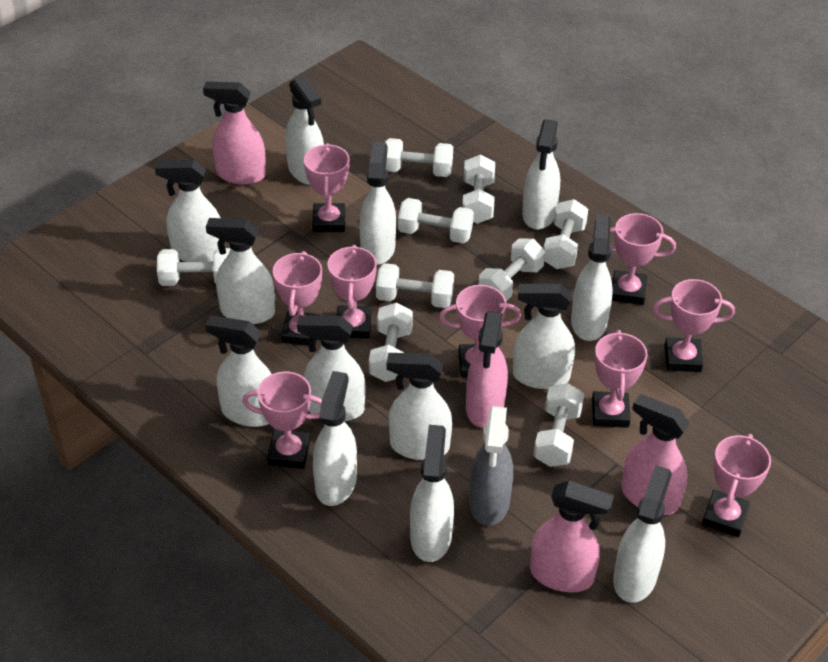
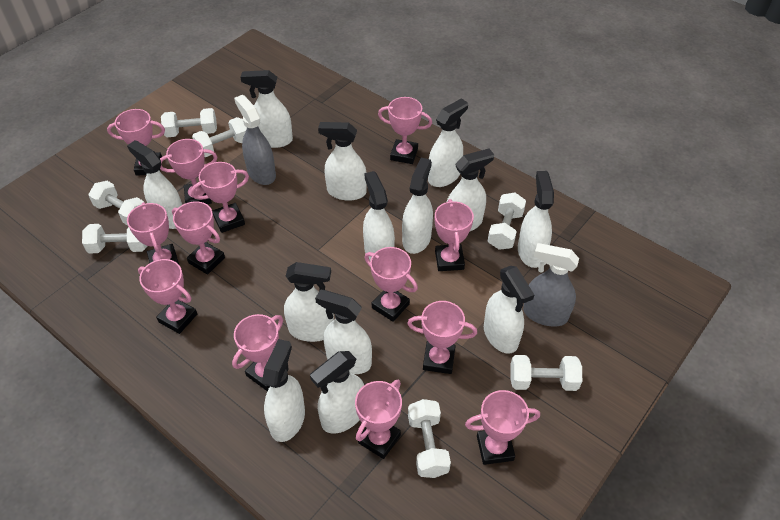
grey spray bottle: [469,406,513,526] = 1 -> [234,95,276,185] [523,243,579,327] = 2
pink spray bottle: [203,81,266,185] [466,311,508,428] [530,481,614,593] [621,394,690,515] = 4 -> none = 0
pink trophy: [242,372,322,469] [273,251,322,346] [304,143,350,232] [327,245,377,339] [439,285,521,378] [592,330,648,428] [610,213,676,305] [653,279,735,372] [702,434,771,537] = 9 -> [107,109,165,176] [127,202,179,264] [138,259,197,334] [160,139,218,204] [172,201,225,275] [190,162,249,233] [232,314,283,391] [355,380,402,459] [365,247,418,322] [378,97,432,164] [407,301,477,374] [435,199,474,271] [465,390,540,465] = 13
white dumbbell: [157,248,230,286] [369,303,413,382] [376,263,454,308] [385,138,453,177] [398,198,474,243] [462,155,495,224] [479,238,545,302] [534,383,584,467] [544,199,588,269] = 9 -> [82,224,147,254] [88,181,144,225] [161,108,217,137] [192,117,247,157] [408,399,451,478] [488,193,526,250] [510,355,582,391] = 7

